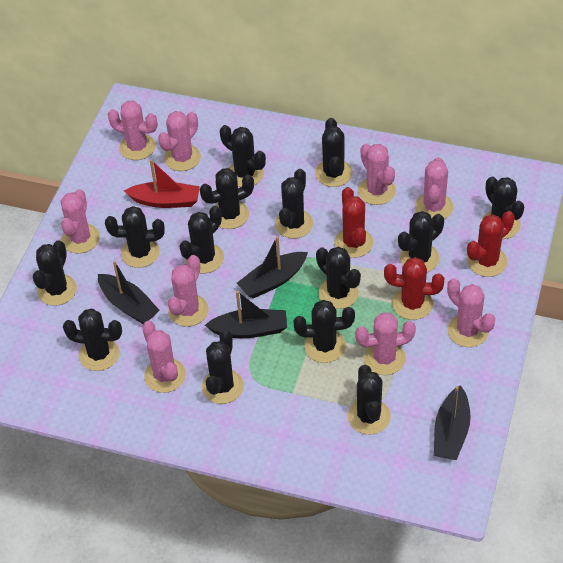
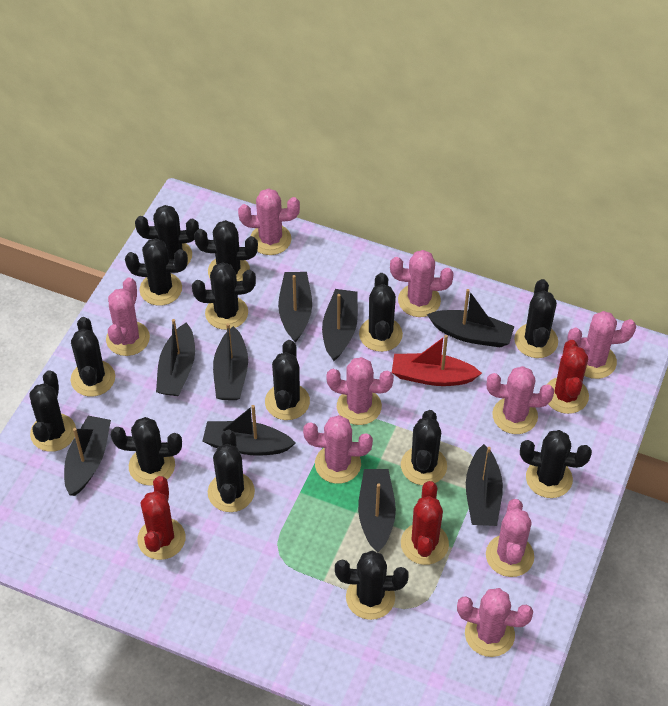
black boat: [98,261,160,324] [205,291,287,338] [237,236,308,298] [434,385,471,460] = 4 -> [64,416,111,496] [156,319,195,396] [203,405,296,456] [213,323,248,400] [278,272,312,343] [322,289,358,361] [358,469,396,553] [427,289,514,347] [466,444,503,526] = 9

